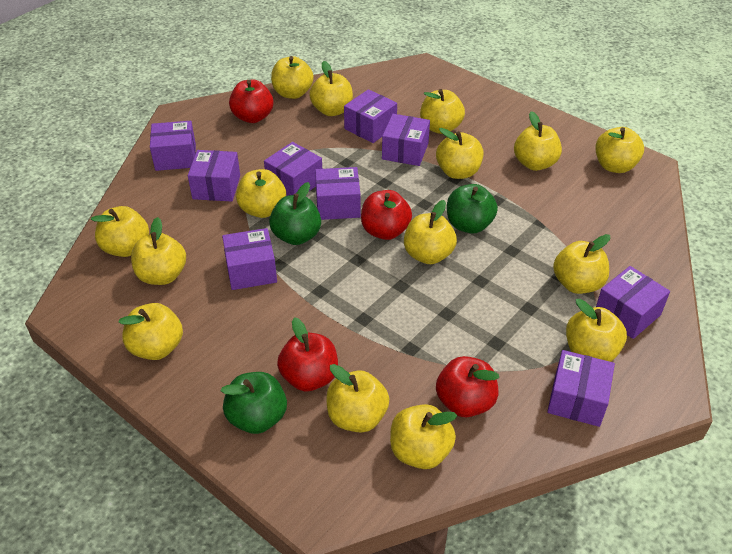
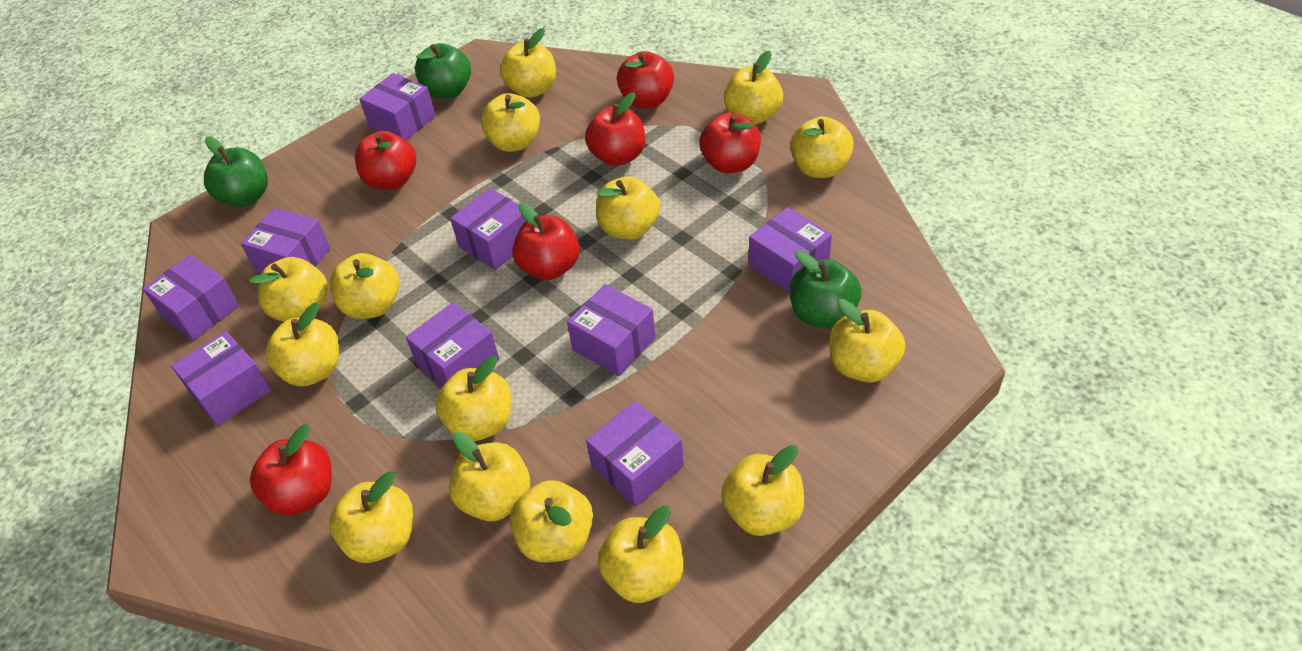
red apple: [229,80,273,123] [277,317,338,391] [361,190,412,240] [436,356,499,417] = 4 -> [250,424,332,516] [355,131,416,190] [512,202,580,280] [585,92,645,166] [617,51,674,109] [699,113,761,173] = 6

